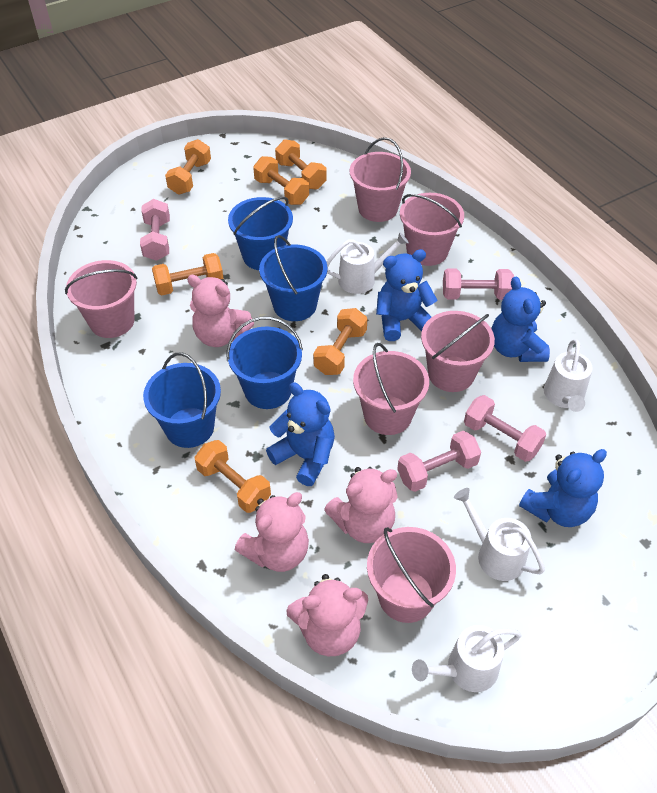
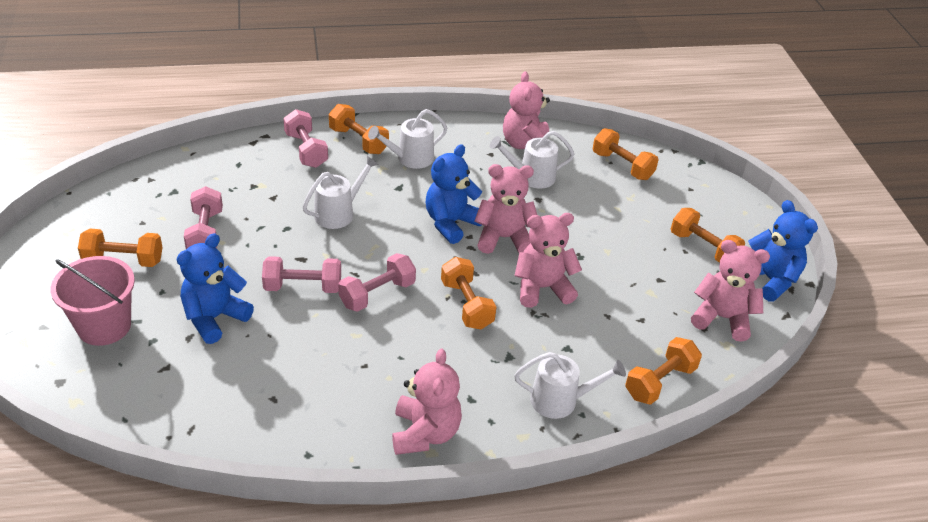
blue bucket: [143,352,221,448] [227,317,303,409] [228,197,293,270] [259,235,327,321] = 4 -> none = 0
blue teddy bear: [266,382,335,486] [376,249,437,341] [492,277,550,362] [519,449,607,527] = 4 -> [177,233,254,344] [426,144,482,244] [748,200,818,302] = 3
pink bucket: [65,260,137,338] [350,137,411,222] [353,343,429,435] [367,527,456,623] [400,193,464,266] [421,311,495,392] = 6 -> [50,256,135,346] = 1
pink teddy bear: [187,275,254,347] [235,492,309,572] [286,574,368,656] [324,467,398,543] = 4 -> [392,349,462,455] [475,164,537,254] [503,71,550,149] [514,213,582,308] [691,240,770,342] = 5

